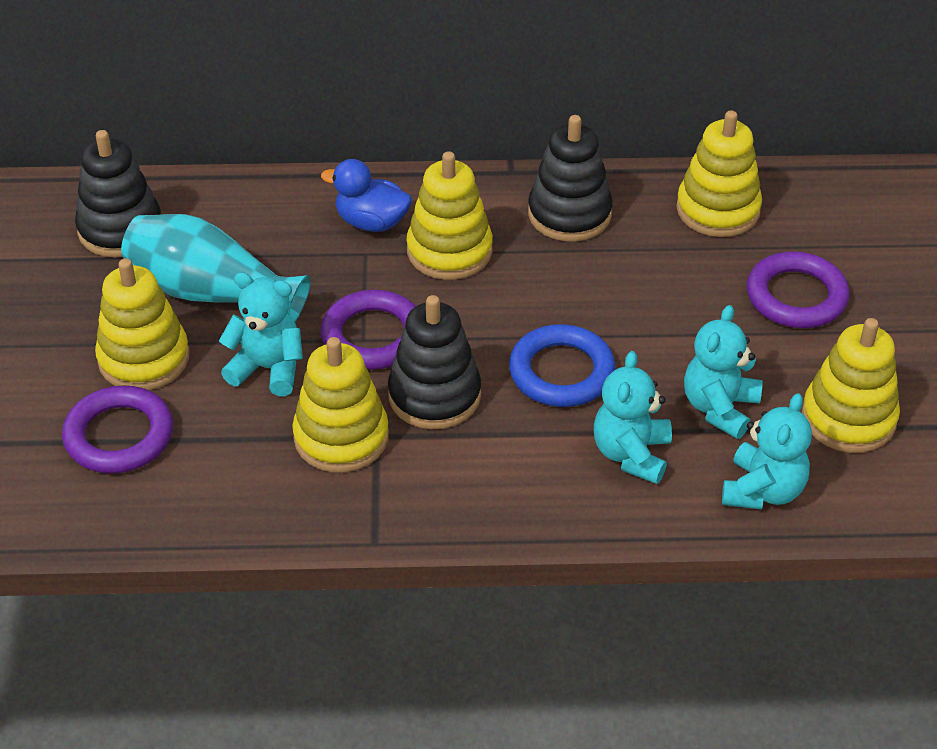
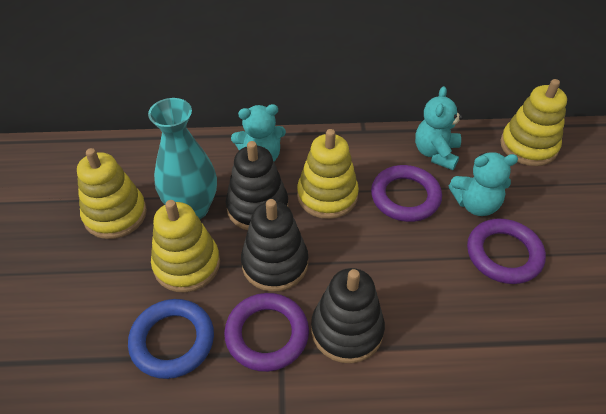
blue duck: [321,159,412,232] = 1 -> none = 0
turquoise teddy bear: [219,272,303,396] [594,351,672,484] [684,305,763,439] [722,393,812,510] = 4 -> [231,104,286,161] [415,86,463,170] [449,152,518,216] = 3
yellow stacking toy: [95,258,190,390] [292,337,389,472] [406,151,493,280] [676,110,762,237] [802,318,900,453] = 5 -> [77,148,147,239] [151,200,220,293] [297,129,359,219] [500,79,567,166] = 4

